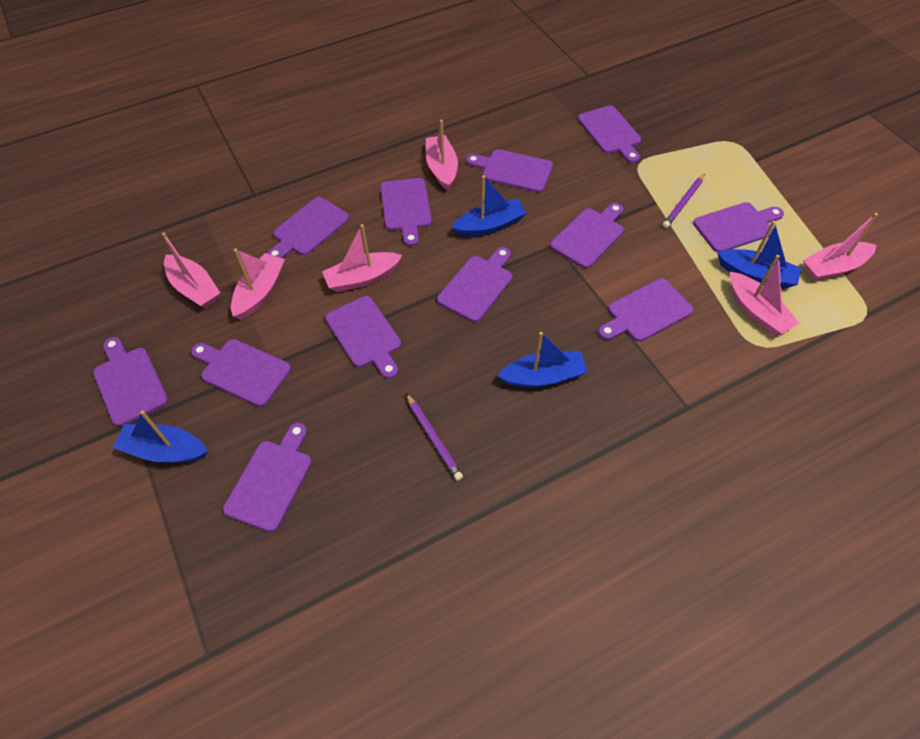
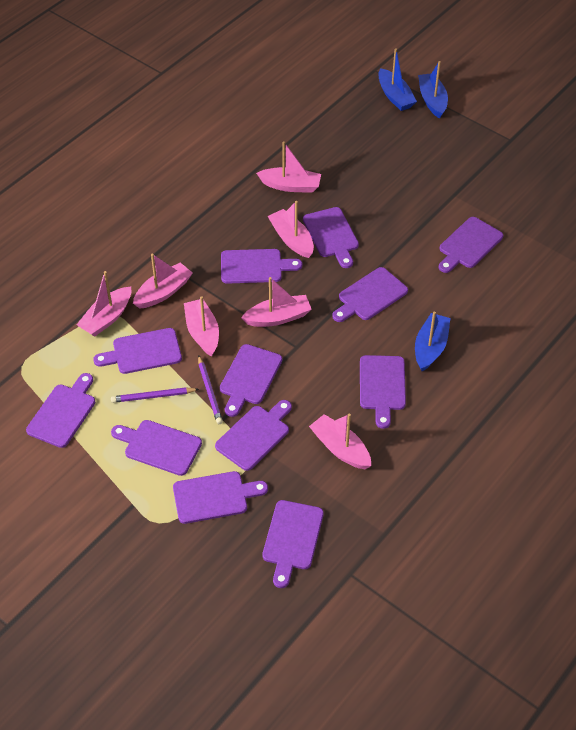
blue boat: [113,411,208,463] [451,175,526,237] [498,332,588,388] [717,221,801,289] = 4 -> [378,49,417,111] [415,311,451,371] [418,61,448,119] = 3
pink boat: [162,232,220,308] [231,249,285,320] [322,224,402,292] [426,120,458,190] [730,255,799,335] [803,213,878,281] = 6 -> [76,271,131,337] [133,254,193,309] [184,296,219,357] [241,277,312,327] [256,141,321,193] [268,201,314,258] [309,414,371,469] = 7

